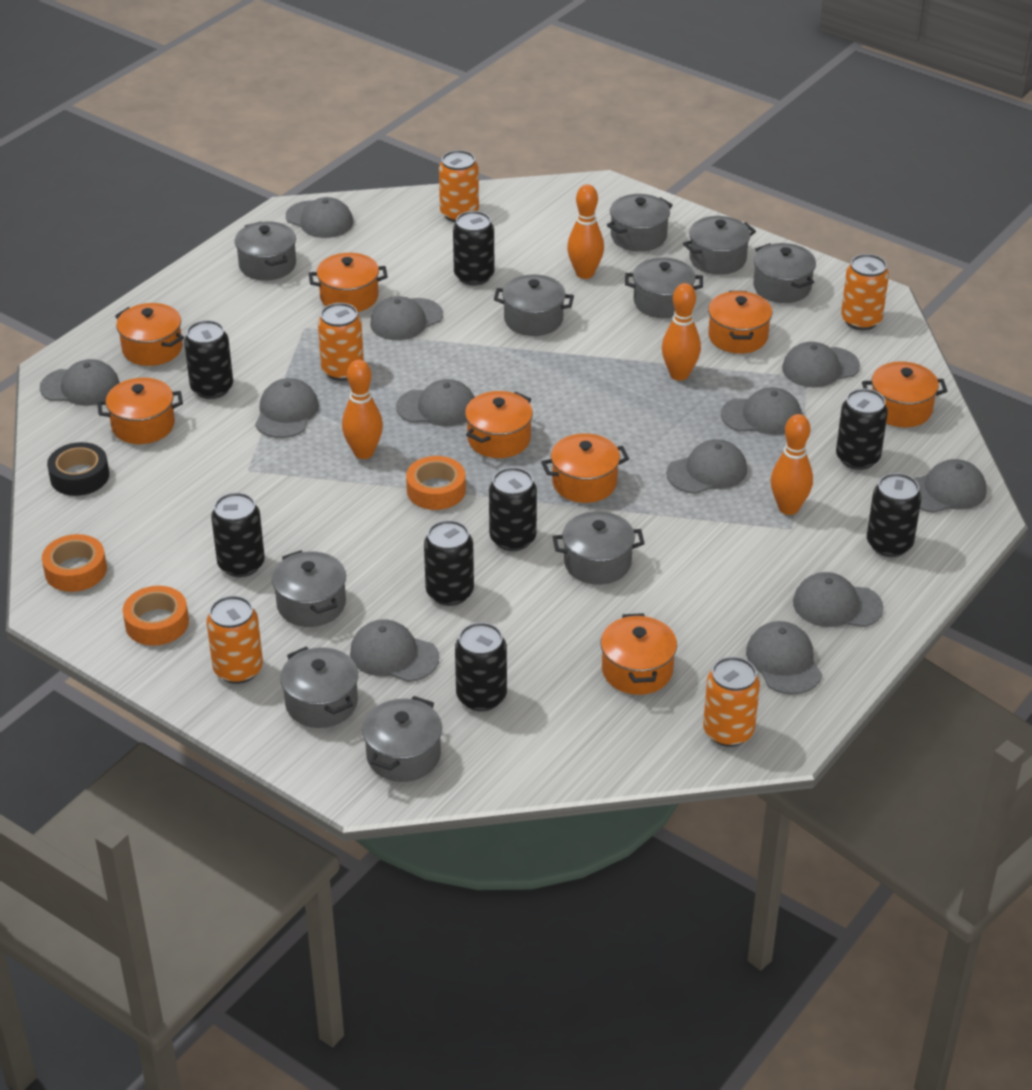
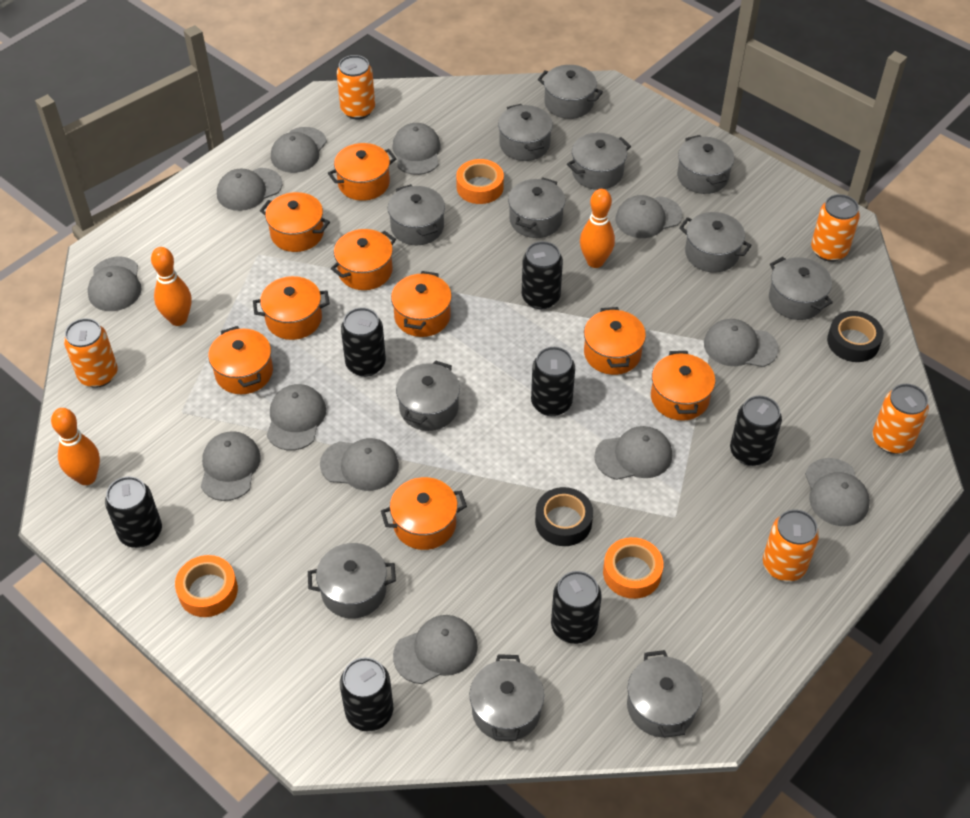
black can: [184,320,233,399] [211,493,265,577] [424,520,474,606] [453,211,495,286] [455,622,507,711] [489,467,537,551] [836,389,888,470] [867,473,921,557] = 8 -> [105,476,162,548] [340,657,393,731] [341,308,386,377] [522,241,563,309] [531,347,575,416] [551,571,602,644] [730,396,782,466] = 7
black tape: [47,442,109,496] = 1 -> [535,487,593,546] [827,311,884,362] = 2
grey pot: [235,221,296,281] [272,550,346,627] [280,647,358,728] [362,696,442,782] [494,274,574,336] [553,511,645,585] [607,194,673,252] [625,258,703,318] [683,216,756,275] [753,243,816,303] = 10 -> [308,543,396,619] [388,184,445,245] [396,360,460,431] [469,654,544,741] [498,104,553,161] [508,177,565,238] [538,65,603,119] [567,133,631,190] [627,650,702,738] [677,135,734,194] [679,212,752,273] [769,257,833,320] = 12
orange bowling pin: [342,360,383,459] [567,184,604,279] [662,283,701,381] [771,414,813,515] = 4 -> [51,408,100,485] [151,247,192,326] [580,189,615,268] = 3
orange pot: [97,378,183,444] [115,303,184,366] [309,253,388,312] [465,391,533,458] [541,433,629,503] [601,613,677,695] [708,291,772,354] [862,362,947,427] = 8 -> [208,326,273,394] [253,276,330,340] [260,192,330,252] [328,143,397,201] [331,229,396,290] [381,477,467,550] [391,271,452,337] [584,307,646,375] [651,351,715,421] = 9

